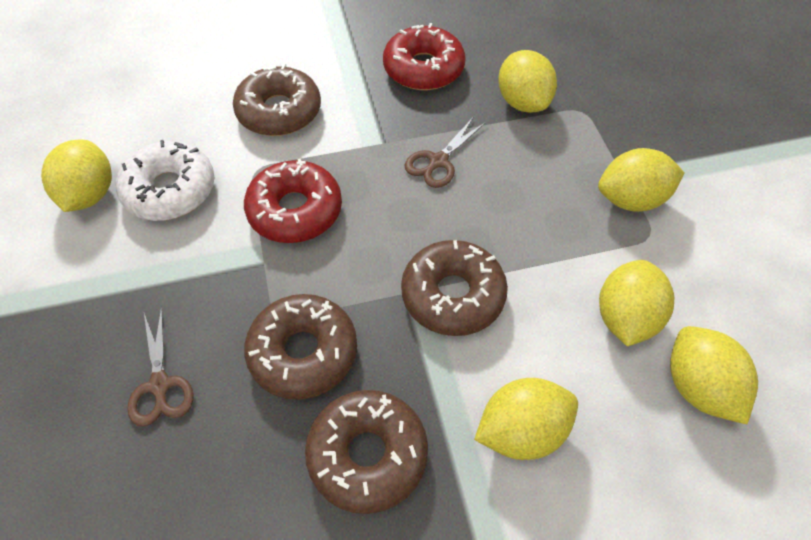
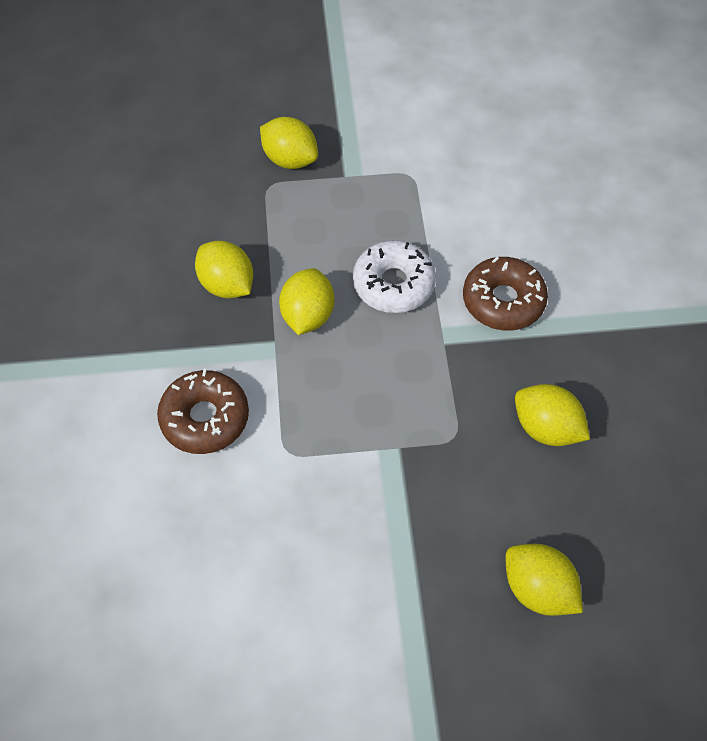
brown donut: [233,63,321,136] [244,294,357,400] [305,390,428,514] [401,240,508,336] = 4 -> [157,369,249,454] [463,257,548,331] = 2
brown scissors: [127,306,193,427] [405,118,486,188] = 2 -> none = 0
red donut: [244,158,342,243] [383,23,466,90] = 2 -> none = 0
yellow lemon: [41,140,112,212] [474,378,578,460] [498,50,557,113] [598,148,684,212] [599,260,674,346] [670,326,758,424] = 6 -> [195,241,253,298] [260,117,318,169] [279,268,334,335] [505,544,583,616] [515,384,590,446] = 5

